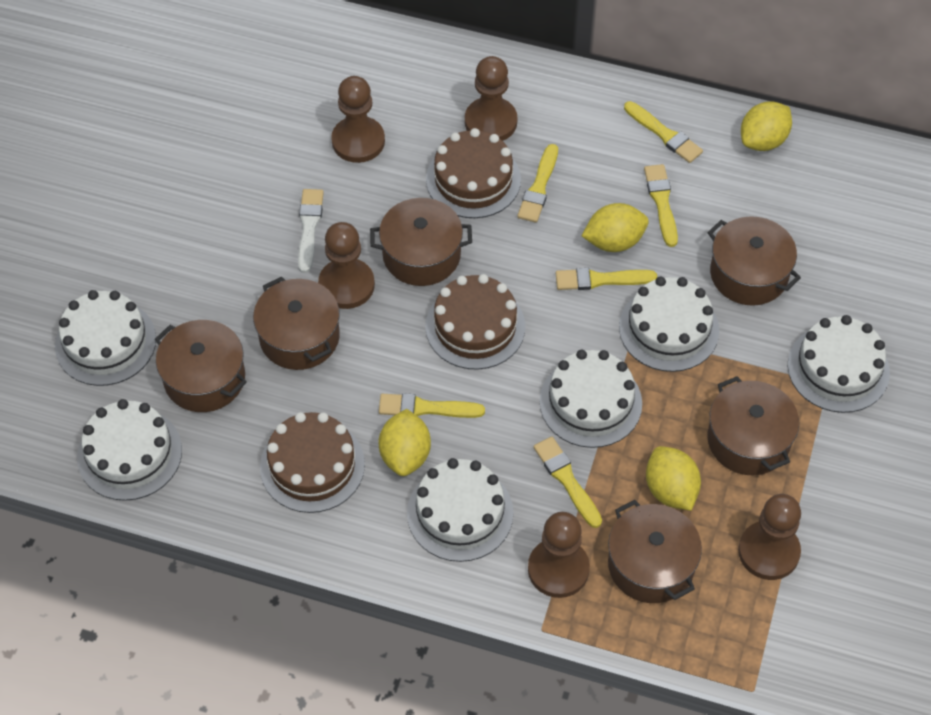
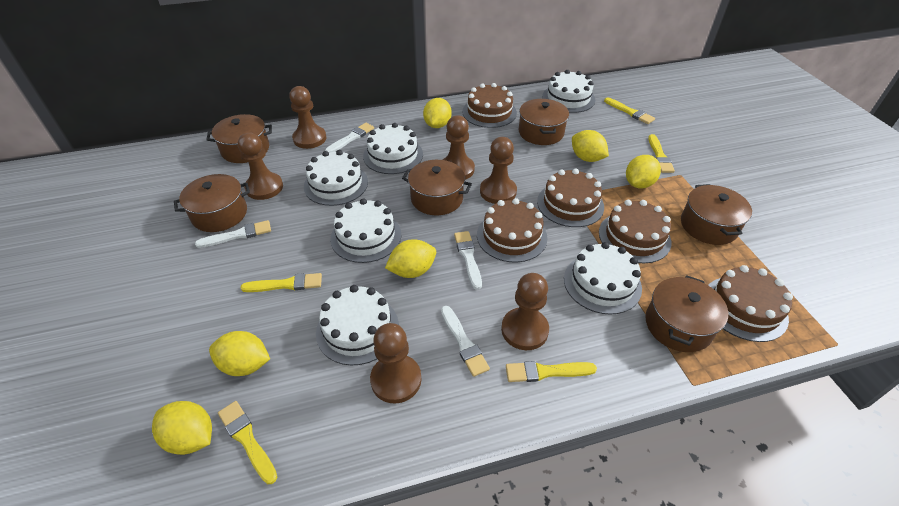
brown cake: [260,412,365,513] [425,274,525,370] [426,128,521,218] = 3 -> [463,83,517,128] [477,198,547,263] [537,168,604,227] [599,200,671,263] [708,265,793,342] = 5
brown pawn: [318,222,375,309] [331,76,385,163] [465,56,517,141] [528,512,590,598] [738,494,801,580] = 5 -> [238,133,283,200] [289,86,327,149] [370,323,422,404] [443,115,475,180] [480,137,517,204] [501,273,549,350] = 6
white brush: [298,189,324,273] = 1 -> [195,220,271,248] [325,123,374,153] [441,306,490,377] [454,231,482,290] = 4
yellow brush: [379,393,485,418] [517,144,558,223] [533,437,602,528] [556,268,657,290] [624,101,703,163] [644,164,678,247] = 6 -> [218,401,277,484] [241,273,322,292] [506,361,597,382] [604,97,655,124] [648,134,675,173] = 5
yellow lemon: [379,409,431,476] [582,203,649,252] [646,446,701,511] [741,101,792,151] = 4 -> [152,401,212,455] [209,331,270,376] [385,239,436,278] [423,98,452,128] [572,130,609,162] [626,155,661,189] = 6

